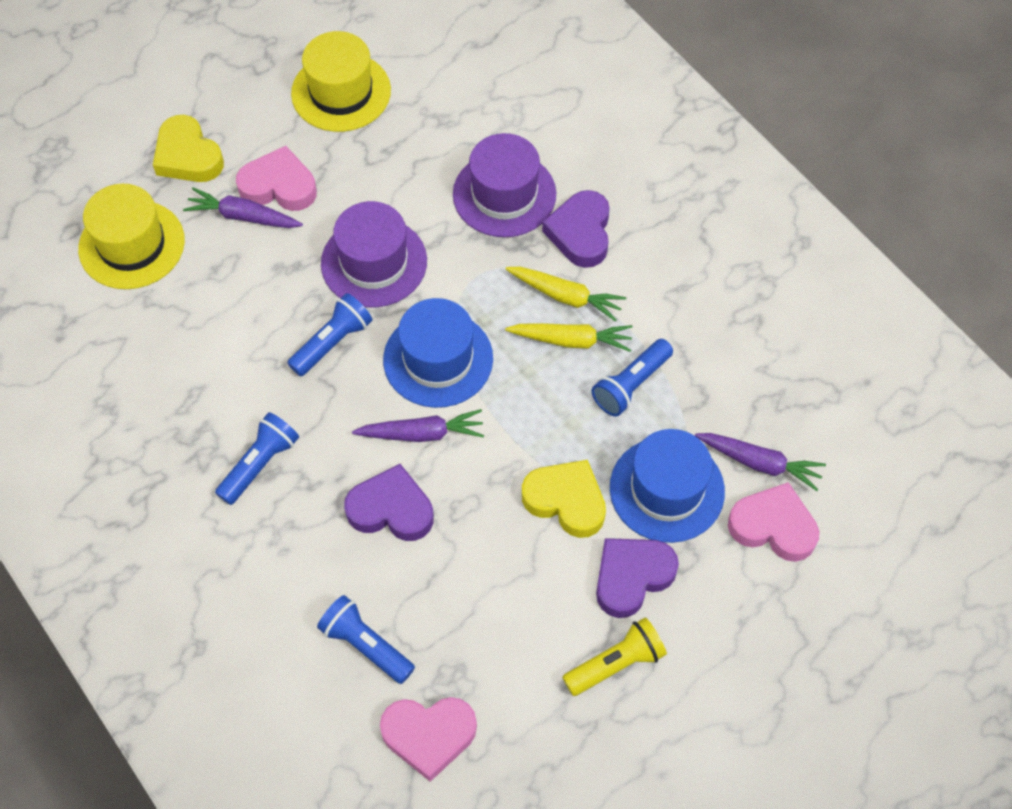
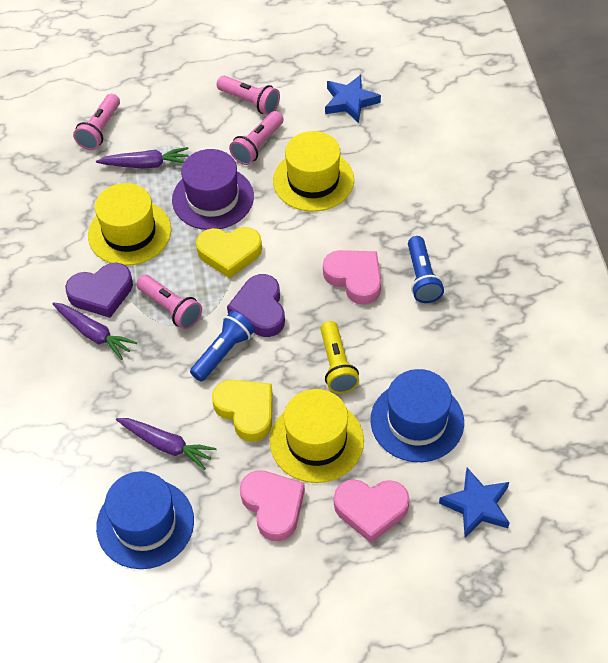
blue flashlight: [215,412,299,505] [287,293,373,376] [317,595,415,684] [591,339,673,416] = 4 -> [190,311,255,382] [408,236,444,303] = 2
blue star: none = 0 -> [325,74,381,123] [439,468,509,538] = 2
pink flashlight: none = 0 -> [73,94,120,150] [136,275,202,329] [217,76,280,115] [229,111,284,165] = 4
purple hat: [321,201,427,307] [453,133,556,237] = 2 -> [172,149,254,230] = 1
purple heart: [344,464,434,541] [542,190,610,268] [596,538,679,618] = 3 -> [65,263,133,318] [227,274,285,337] = 2
yellow carrot: [505,323,632,352] [506,267,626,322] = 2 -> none = 0
yellow hat: [78,184,185,289] [291,31,391,132] = 2 -> [88,183,171,266] [270,389,364,483] [273,131,354,212] = 3

